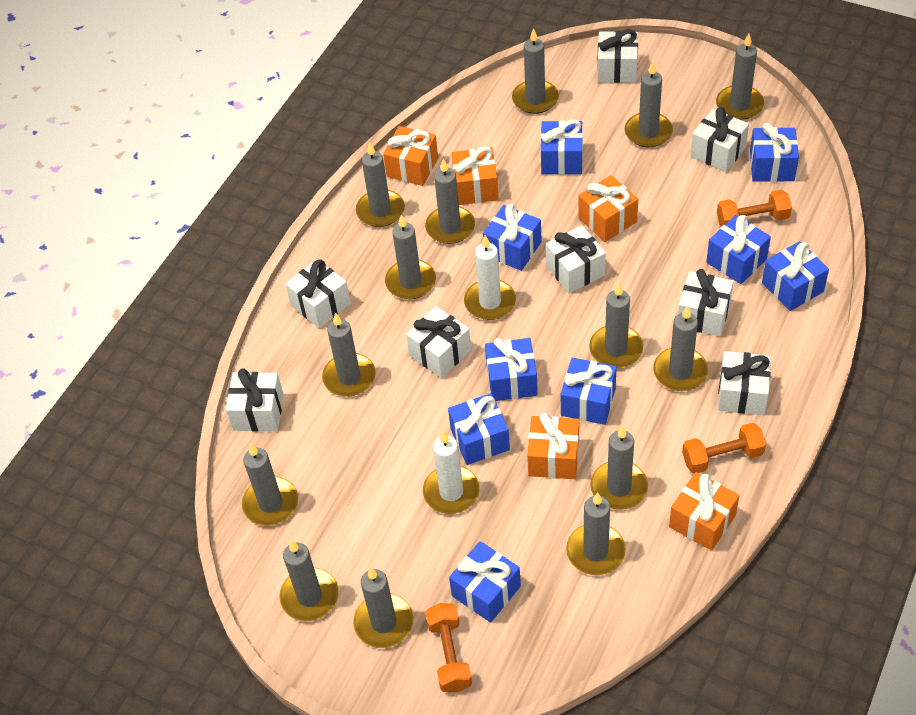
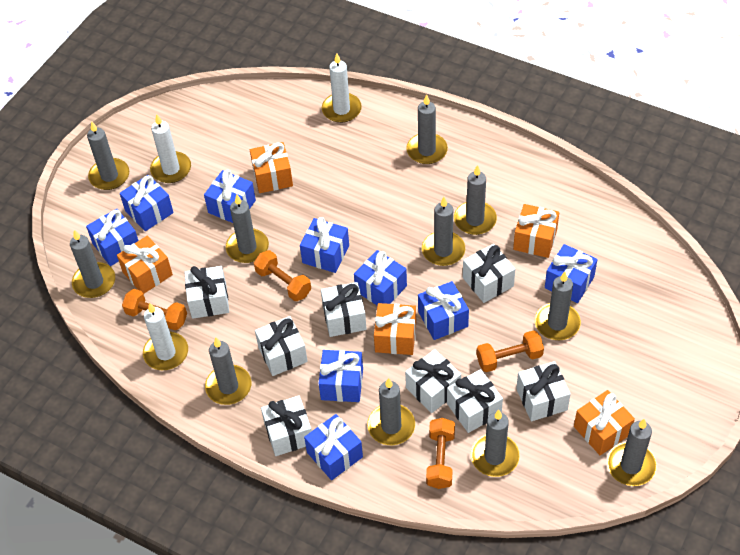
grey candle: [242,443,298,526] [279,540,339,621] [322,313,376,397] [353,567,414,648] [356,142,405,227] [385,215,436,299] [425,159,475,244] [512,28,559,114] [566,492,626,575] [589,283,643,368] [590,426,648,510] [625,61,673,147] [653,305,708,391] [716,34,764,120] = 14 -> [70,230,115,298] [87,121,129,190] [205,338,251,405] [226,194,269,263] [367,378,415,445] [406,94,448,164] [422,197,465,266] [454,165,497,235] [470,410,520,477] [535,272,581,340] [607,419,657,486] = 11
orange dumbbell: [425,603,472,692] [682,423,766,474] [717,190,792,227] = 3 -> [122,289,187,330] [254,250,311,301] [426,418,455,489] [476,330,544,372] = 4
white candle: [423,431,480,514] [464,235,516,320] = 2 -> [143,303,188,370] [150,114,191,183] [322,53,362,123] = 3

